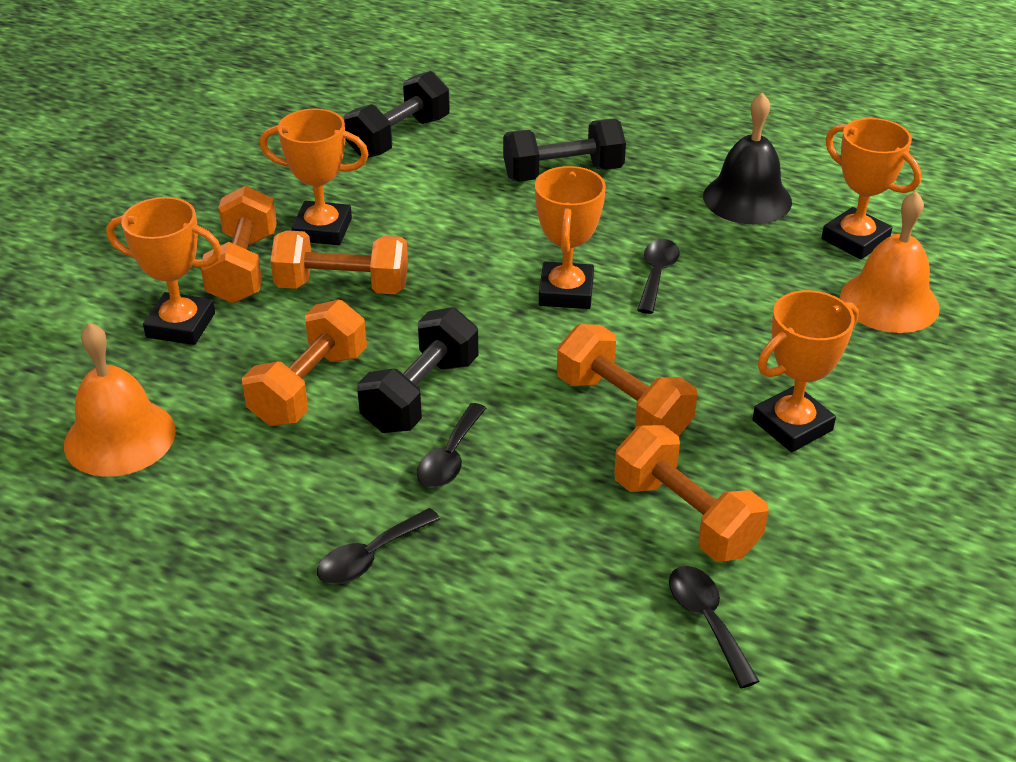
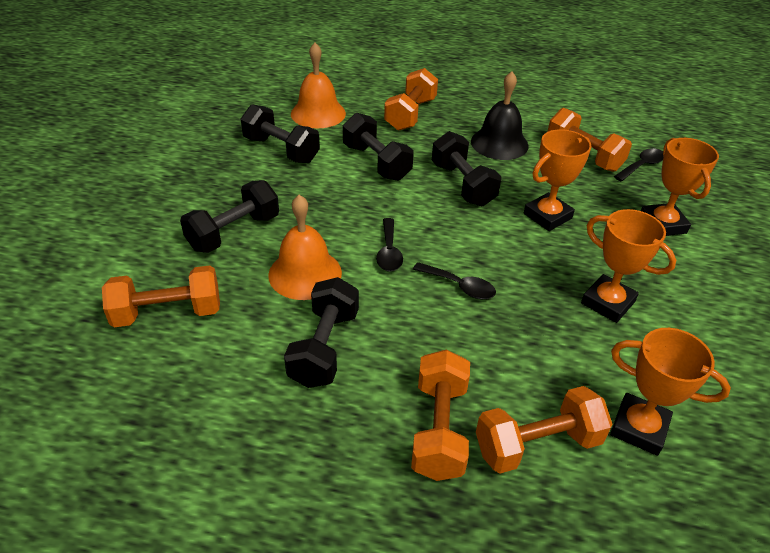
black dumbbell: [344,71,450,158] [357,307,478,433] [503,119,626,182] = 3 -> [180,180,279,253] [241,104,320,163] [284,277,359,388] [343,113,414,181] [432,131,502,206] = 5
black spoon: [317,508,440,584] [417,403,486,488] [637,239,680,314] [669,566,759,688] = 4 -> [376,218,403,271] [413,262,496,299] [614,148,663,181] = 3
orange trophy: [106,197,222,345] [260,109,369,245] [535,166,606,309] [752,290,859,452] [822,118,921,259] = 5 -> [524,129,592,231] [581,209,676,323] [610,328,731,456] [641,138,719,236] = 4

